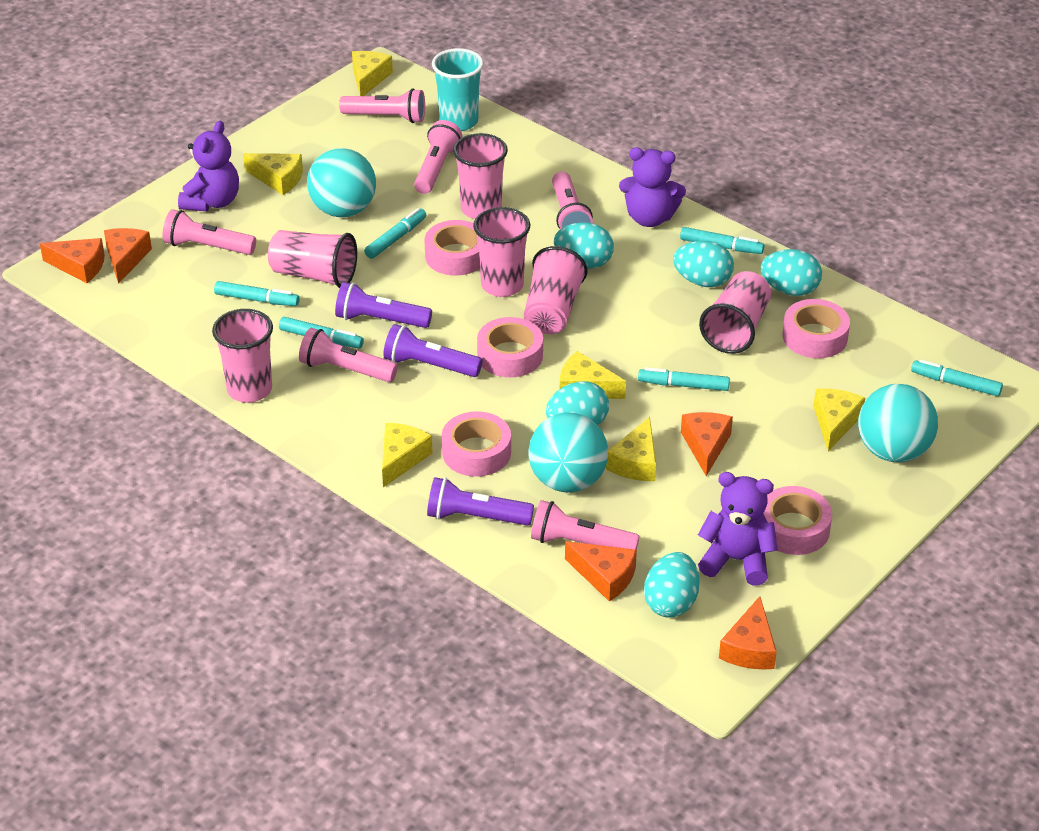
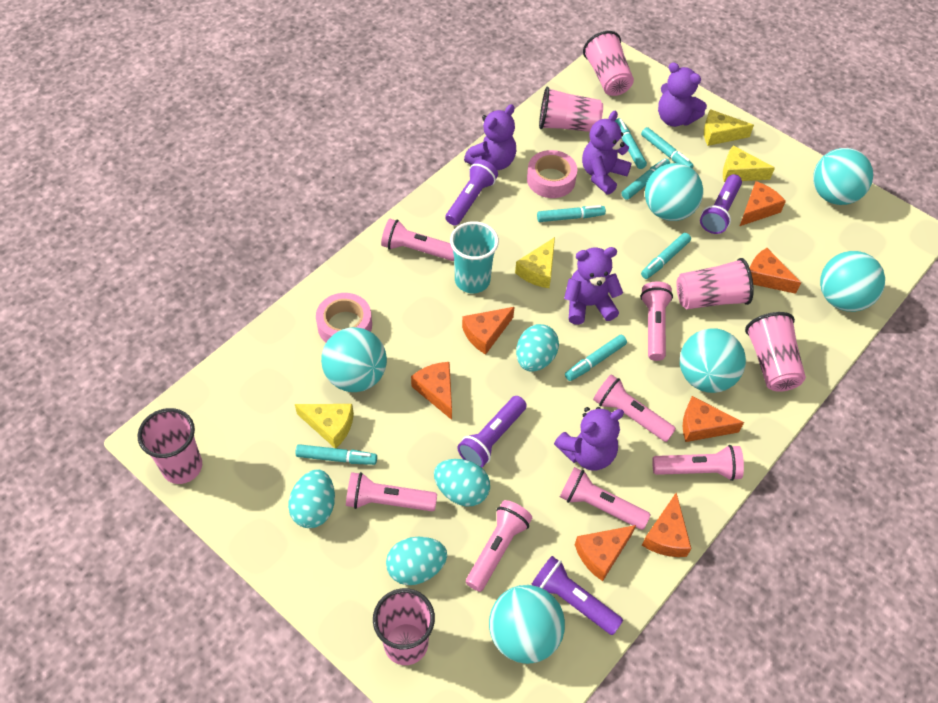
orange cheese: [40,238,105,283] [104,228,152,284] [565,541,637,602] [681,412,733,476] [719,596,777,669] = 5 -> [411,362,452,420] [462,307,514,355] [575,525,636,581] [642,492,691,557] [683,396,744,442] [740,181,786,226] [750,248,801,294] = 7
pink flashlight: [163,209,256,255] [299,328,398,382] [339,89,425,123] [414,120,462,194] [531,500,640,550] [552,171,593,229] = 6 -> [346,472,437,511] [381,219,454,261] [466,500,532,592] [560,467,651,530] [593,374,676,442] [641,281,673,361] [652,445,744,481] = 7
pink tape: [424,220,480,276] [442,411,511,477] [477,317,543,377] [763,486,832,555] [783,299,850,358] = 5 -> [316,293,372,342] [527,150,577,198] = 2
purple flashlight: [335,282,432,328] [383,324,482,377] [427,477,534,526] = 3 -> [445,159,498,226] [457,396,527,468] [531,556,623,635] [700,174,742,234] = 4
purple teddy bear: [178,121,239,211] [619,148,686,227] [698,472,778,585] = 3 -> [464,104,516,170] [554,407,624,471] [564,247,623,325] [582,111,632,195] [658,62,707,127] = 5
turquoise ball: [307,148,376,217] [529,413,608,493] [858,384,938,462] = 3 -> [321,327,387,392] [489,585,565,664] [645,163,703,221] [680,328,746,393] [813,148,873,205] [820,251,885,312] = 6
turquoise egg: [546,381,609,425] [554,222,614,268] [644,552,700,618] [673,241,734,287] [761,249,822,296] = 5 -> [288,469,335,528] [386,537,447,585] [434,459,490,506] [516,324,559,372] = 4
turquoise marker: [214,281,300,306] [279,317,364,348] [364,208,426,259] [638,367,730,391] [680,227,764,254] [911,359,1003,397] = 6 -> [295,444,377,465] [537,205,606,222] [565,335,627,381] [615,118,647,169] [621,158,670,200] [641,127,694,168] [641,233,691,279] = 7
yellow cheese: [243,153,303,195] [352,51,393,96] [382,423,433,487] [560,351,626,399] [606,417,656,481] [813,388,865,451] = 6 -> [295,404,354,448] [515,237,555,288] [704,109,754,146] [723,145,775,182] = 4

